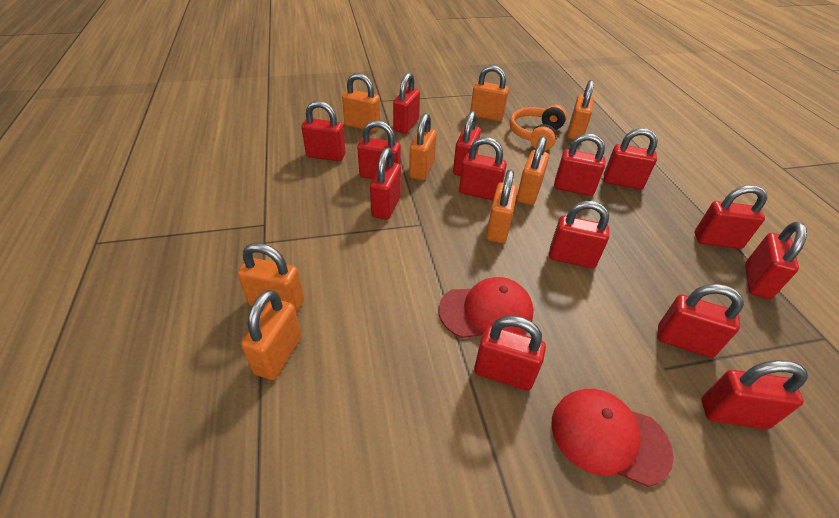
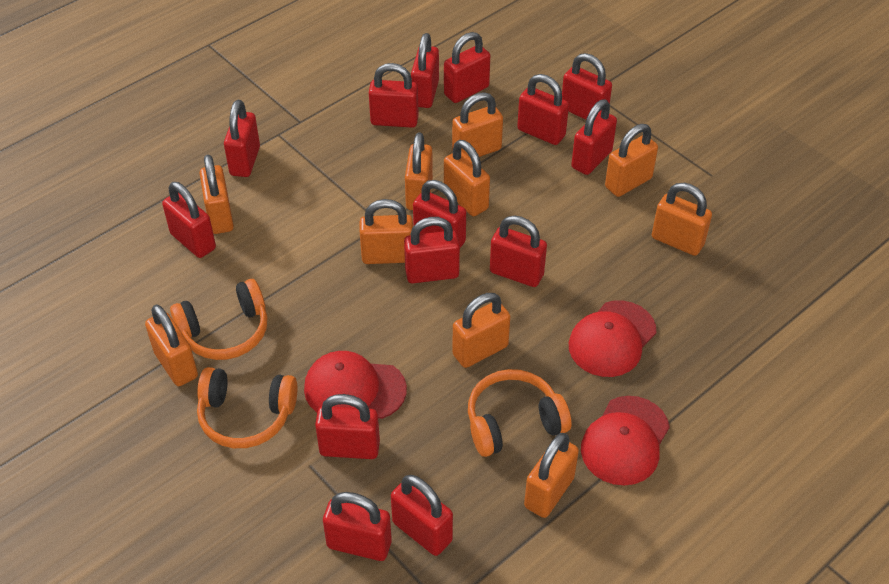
orange headphones: [510,104,567,151] = 1 -> [170,279,267,360] [197,367,297,448] [468,369,572,457] = 3
orange padlock: [237,243,304,313] [241,290,301,380] [342,73,380,132] [409,113,437,180] [470,65,509,121] [486,170,518,243] [517,136,549,205] [568,80,594,140] = 8 -> [145,305,198,386] [199,155,234,234] [359,199,413,264] [405,132,433,210] [444,140,490,216] [452,92,503,158] [452,293,510,368] [524,433,579,518] [605,124,658,197] [652,183,712,256] = 10
red cap: [439,277,534,338] [551,389,674,487] = 2 -> [304,351,407,419] [569,300,656,377] [581,396,670,486] = 3

